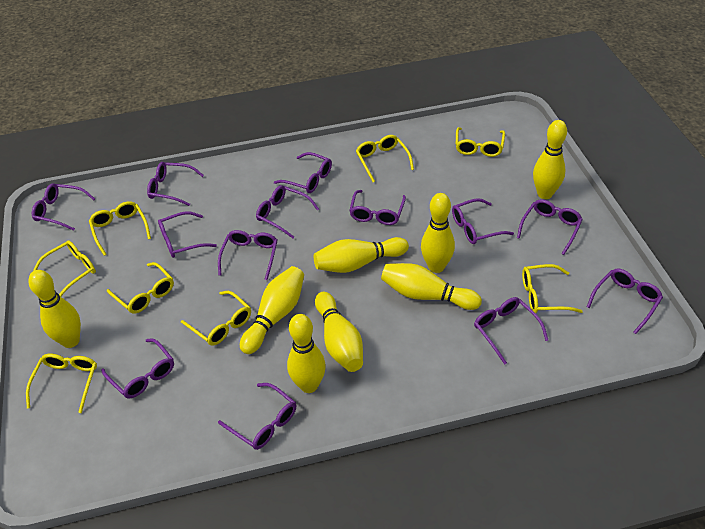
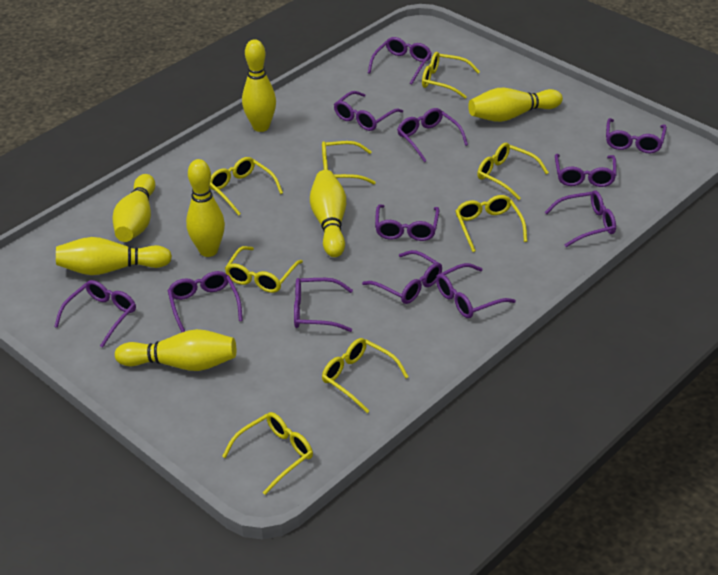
purple glasses: [32,183,95,231] [101,338,174,399] [147,162,204,206] [158,211,217,258] [218,230,277,280] [218,383,296,450] [256,185,319,238] [274,152,332,193] [349,190,406,225] [452,198,514,244] [474,297,548,365] [517,199,583,255] [587,269,663,334] = 13 -> [54,280,136,348] [167,271,243,332] [294,278,353,332] [334,91,403,131] [362,250,442,304] [368,37,432,85] [375,204,439,241] [397,108,468,162] [436,263,516,318] [545,190,616,247] [555,154,616,187] [606,118,667,153] = 12
yellow bowling pin: [28,270,81,348] [240,266,304,354] [287,314,326,393] [314,237,409,273] [315,292,363,372] [381,263,482,310] [421,193,455,273] [533,120,567,199] = 8 -> [56,237,172,275] [112,174,155,242] [115,329,236,371] [186,159,225,257] [242,39,276,132] [310,170,346,257] [468,88,563,122] = 7

